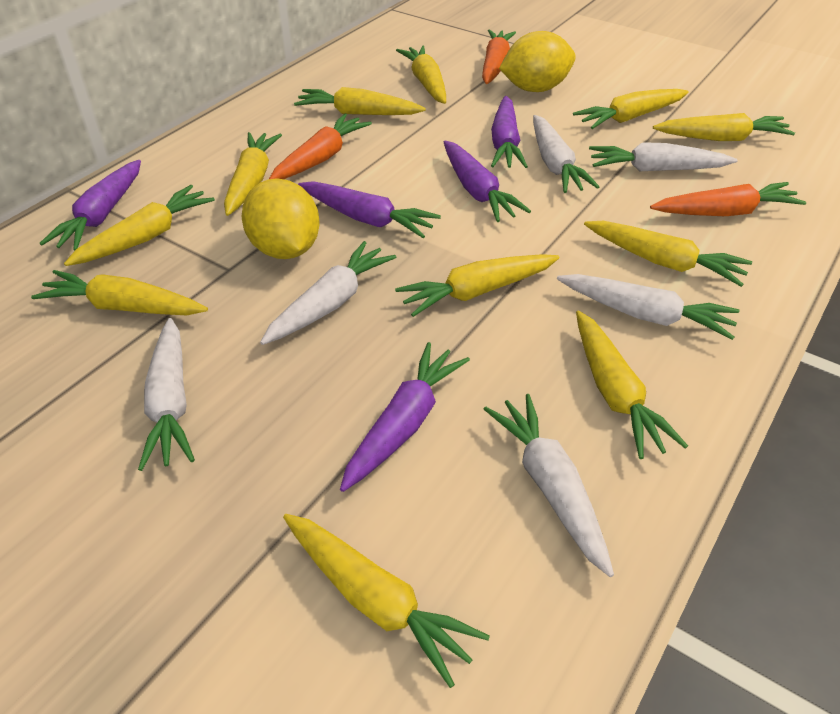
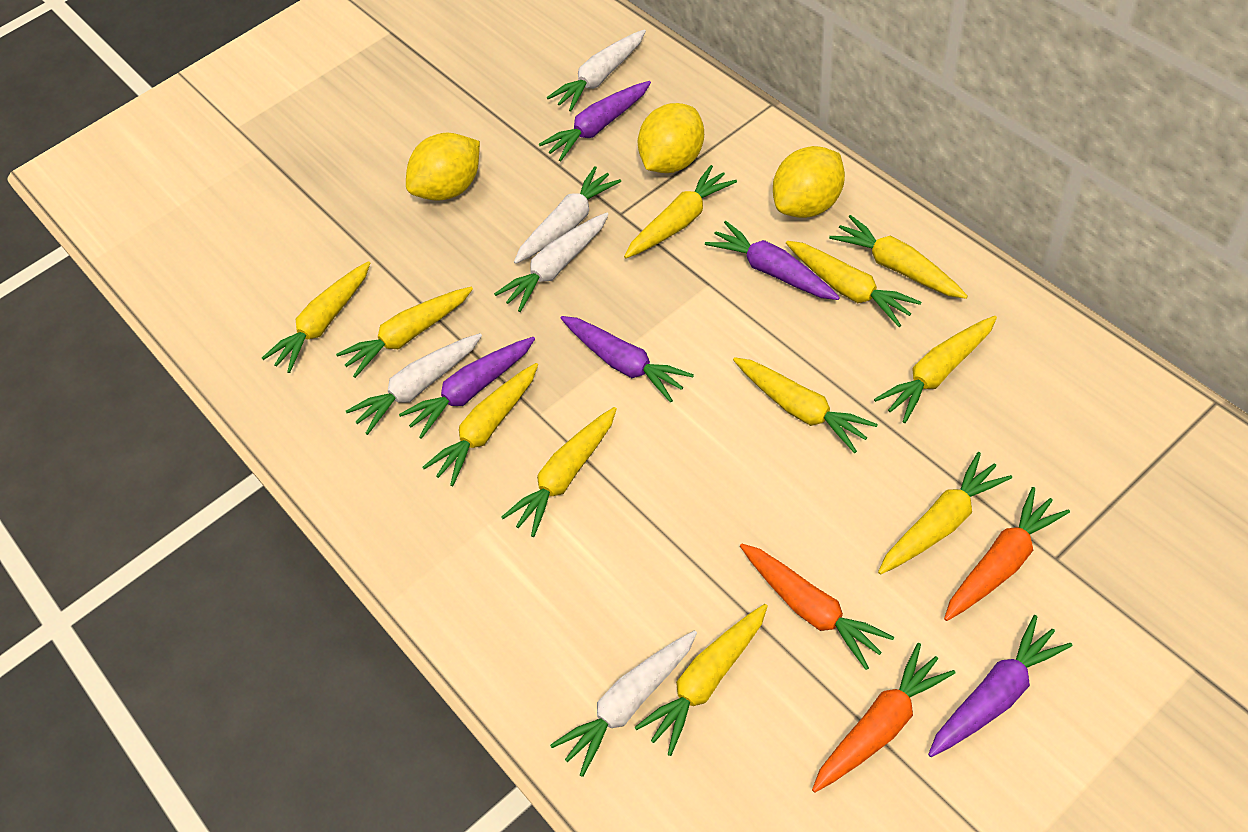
white carrot: [138,318,195,471] [260,241,396,345] [484,394,614,577] [533,115,599,193] [557,274,740,340] [589,142,738,171] = 6 -> [346,333,482,435] [494,212,609,312] [514,166,621,264] [547,29,646,112] [550,630,697,777] = 5
yellow lemon: [241,178,320,259] [499,31,576,92] = 2 -> [406,133,480,201] [638,103,704,173] [773,146,845,218] = 3

